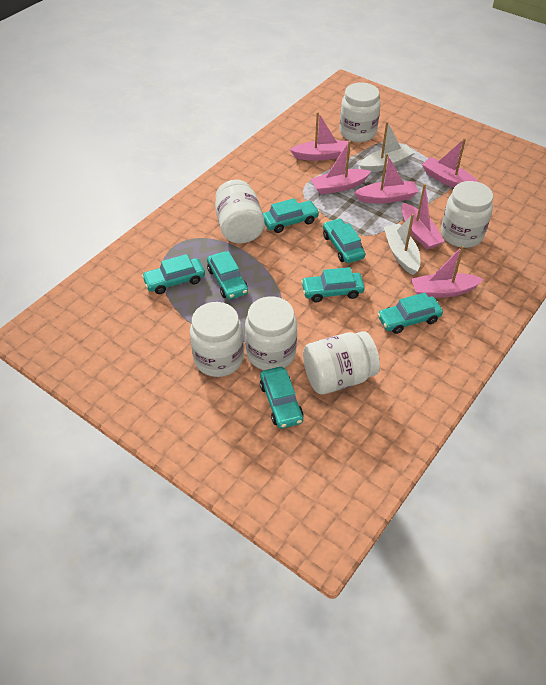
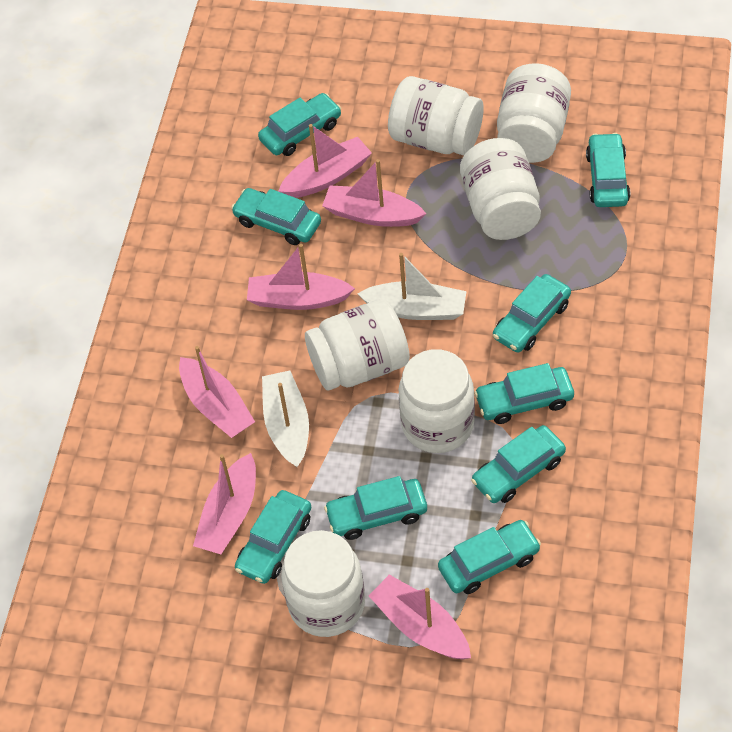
turquoise car: [142,254,205,294] [207,251,248,300] [260,367,303,429] [263,198,319,233] [301,267,365,302] [323,218,365,263] [378,293,443,334] = 7 -> [231,188,321,245] [235,490,311,584] [258,93,341,156] [324,476,427,540] [438,520,541,594] [471,425,566,503] [474,363,574,424] [493,274,571,353] [586,133,630,207] = 9

